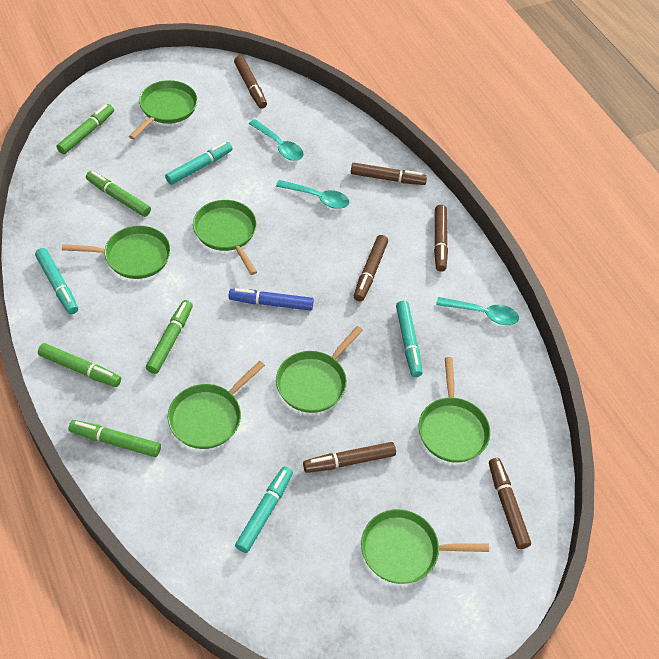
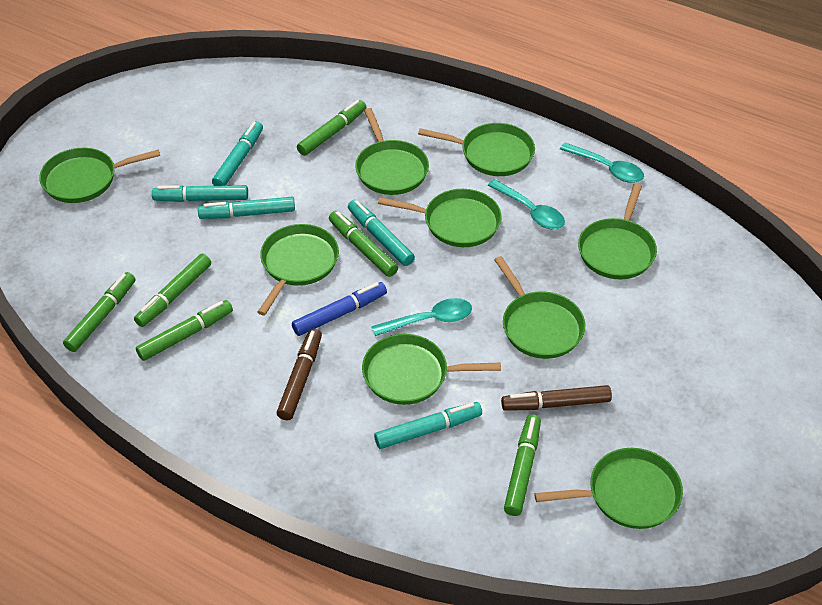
brown marker: [234,56,267,109] [303,442,396,473] [351,163,427,185] [354,235,388,301] [434,205,448,272] [489,458,531,549] = 6 -> [277,329,322,420] [501,385,612,411] = 2
green marker: [38,343,121,387] [57,104,114,154] [69,420,161,457] [86,171,151,217] [146,300,193,374] = 5 -> [63,272,135,352] [134,254,211,327] [136,300,233,361] [297,100,366,156] [329,211,398,277] [504,414,541,516] = 6
green pan: [62,226,171,279] [129,80,198,139] [168,361,265,449] [193,200,257,275] [276,326,363,413] [361,509,489,584] [419,357,491,463] = 7 -> [39,148,160,203] [257,224,339,315] [355,108,429,195] [362,334,501,405] [378,189,502,247] [418,123,535,176] [494,256,586,359] [534,448,683,529] [578,183,657,279] = 9
turquoise marker: [35,248,78,314] [165,142,233,185] [235,466,293,553] [396,301,422,377] = 4 -> [152,185,248,202] [198,197,295,219] [212,121,263,186] [348,200,415,266] [374,402,482,449] = 5

